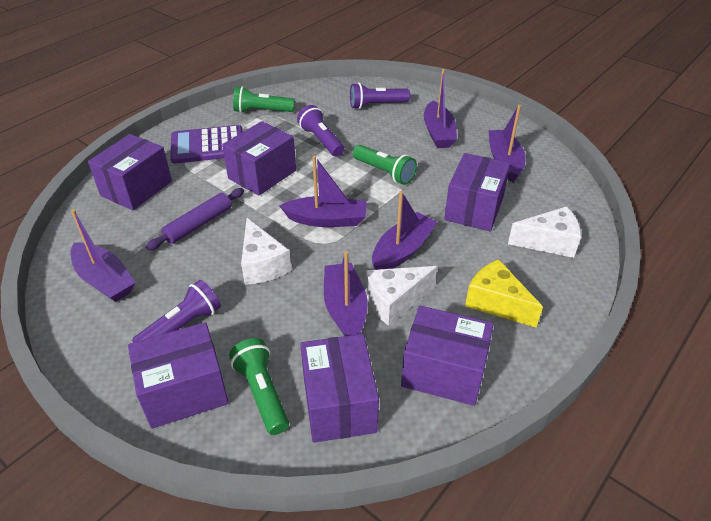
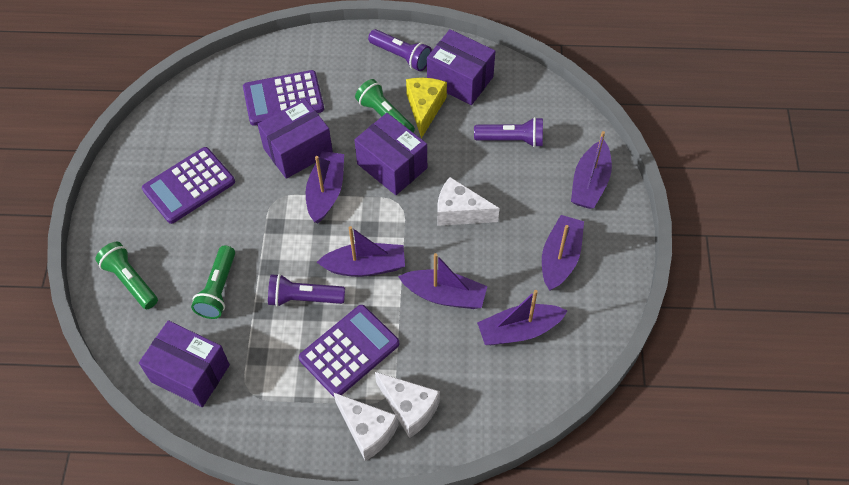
purple box: [88,134,172,210] [128,322,229,429] [222,121,296,196] [300,334,379,443] [401,306,494,406] [444,153,510,231] = 6 -> [139,320,230,407] [257,99,333,179] [354,113,427,195] [427,29,495,105] = 4
purple calculator: [170,125,243,164] = 1 -> [142,147,235,224] [243,70,324,126] [299,305,399,397] = 3
purple rolling pin: [146,188,244,250] = 1 -> none = 0

